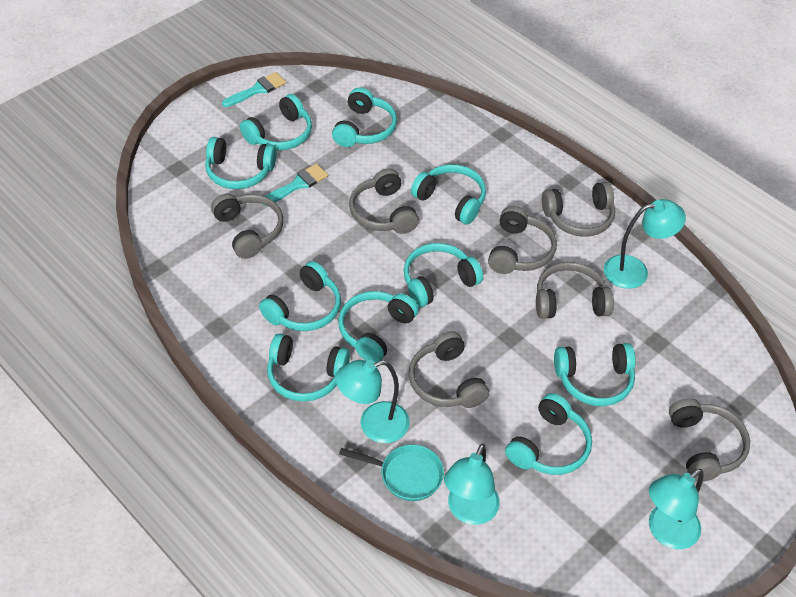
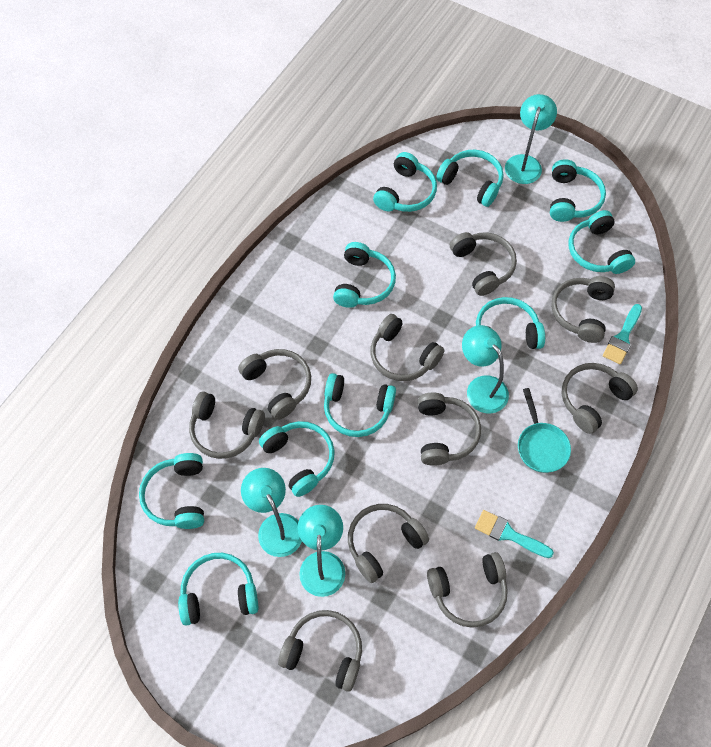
grey headphones: [211,193,283,259] [349,168,419,234] [409,331,489,408] [488,206,557,274] [536,262,614,319] [542,182,615,237] [669,398,750,482] = 7 -> [189,391,265,459] [238,349,311,420] [278,610,362,692] [348,504,429,583] [370,314,444,381] [418,392,481,466] [427,552,508,628] [450,232,517,296] [551,276,615,343] [561,363,638,434] = 10

